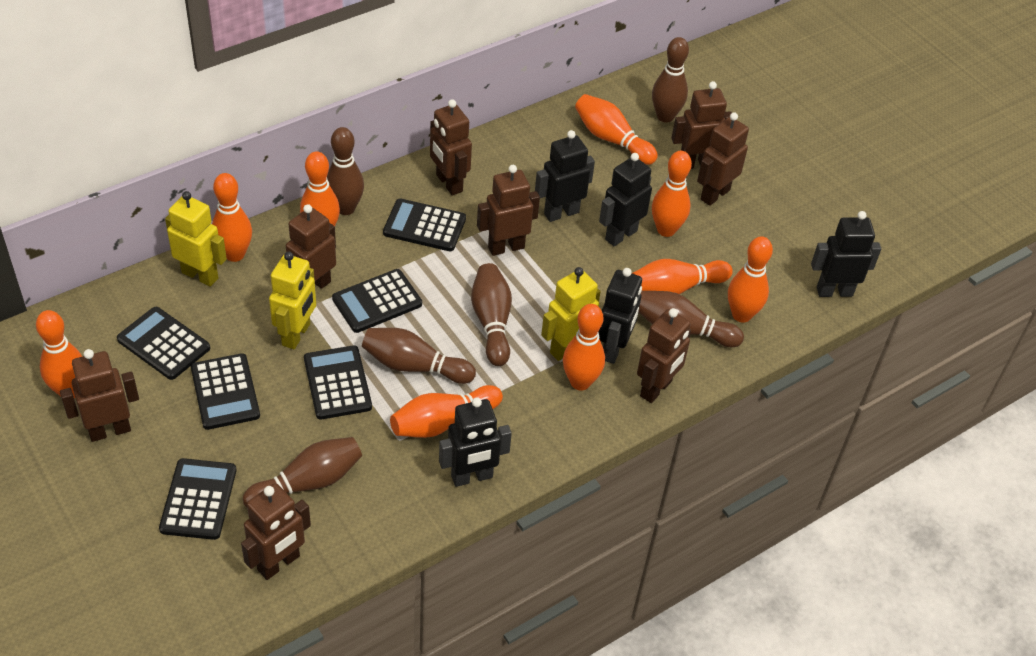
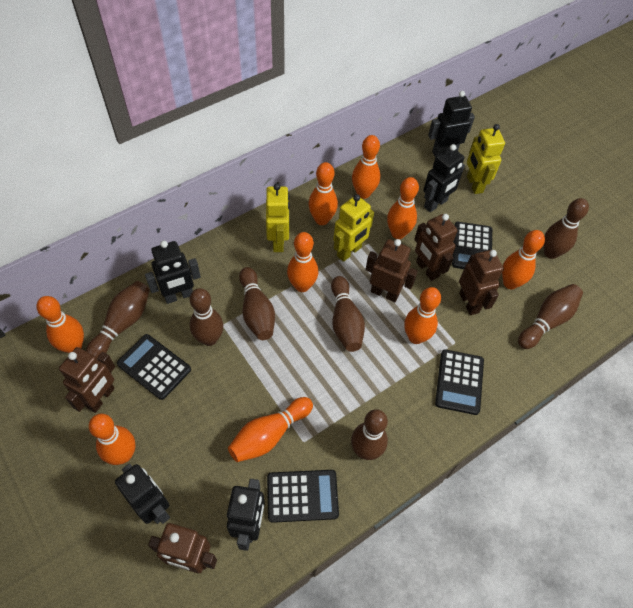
black calculator: [117,307,210,380] [159,458,236,540] [191,353,260,430] [304,345,372,420] [332,269,422,333] [383,198,466,251] = 6 -> [117,334,191,400] [267,470,339,523] [435,349,484,415] [452,222,492,269] = 4
brown bowling pin: [243,437,362,507] [327,127,364,215] [362,328,476,384] [471,263,512,366] [639,291,744,347] [652,37,689,123] = 6 -> [86,281,150,360] [190,288,223,346] [239,267,275,340] [331,276,365,352] [351,409,388,460] [518,284,583,349] [544,198,589,259] = 7
brown robot: [60,349,139,442] [241,483,311,580] [281,204,336,289] [430,99,472,195] [477,165,540,256] [637,308,691,403] [671,81,732,169] [697,112,749,206] = 8 -> [59,347,115,413] [148,523,217,573] [365,239,418,302] [414,214,457,281] [459,250,504,315] = 5

